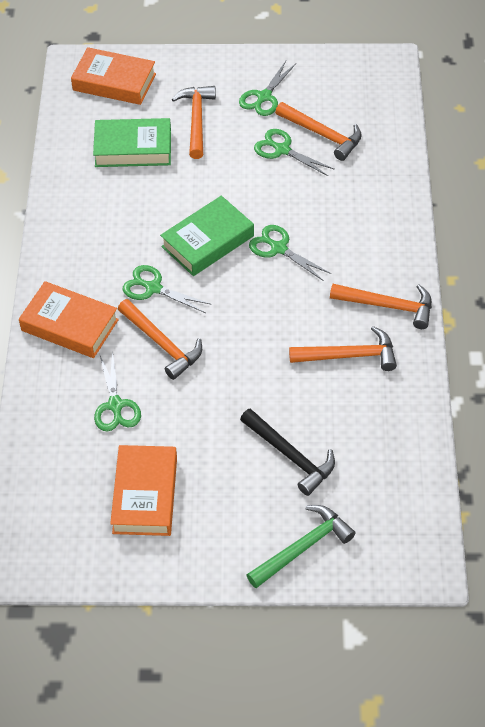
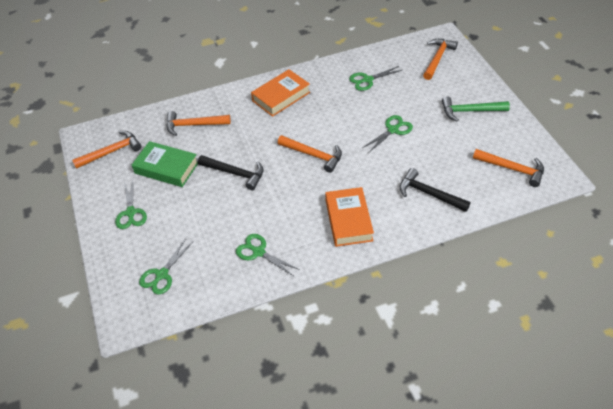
black hammer: [240,408,335,496] = 1 -> [198,155,264,190] [400,168,470,212] = 2
green book: [93,118,171,167] [160,196,254,276] = 2 -> [132,141,198,187] = 1
orange book: [19,281,119,358] [71,47,156,105] [110,445,177,536] = 3 -> [251,69,310,117] [325,187,374,247] = 2

